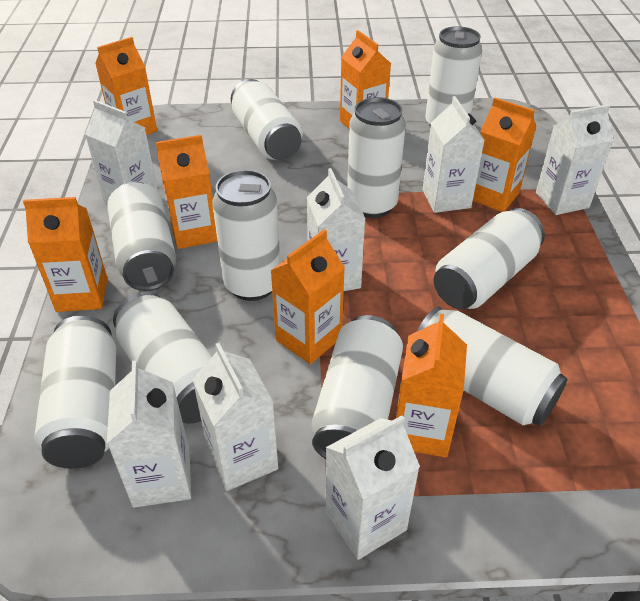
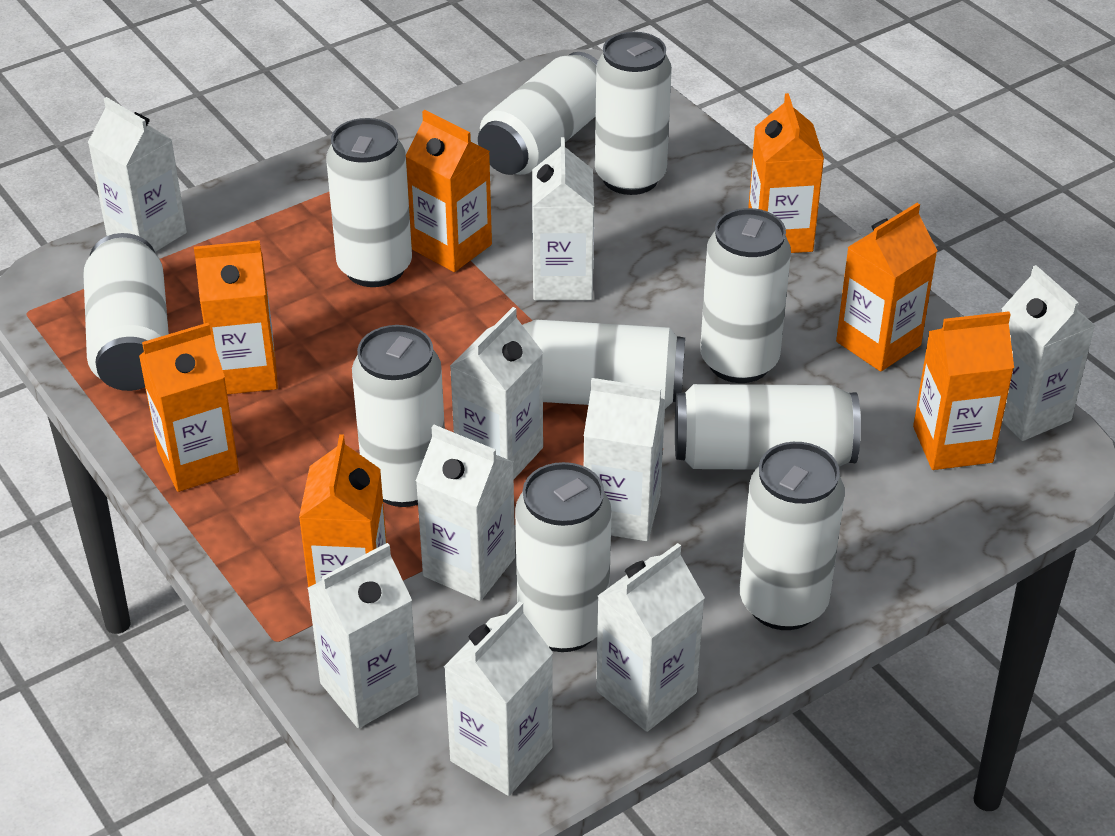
white carton: [85,100,158,203] [107,361,191,508] [193,343,278,491] [307,168,365,291] [326,415,420,560] [422,96,485,213] [536,104,614,215] = 7 -> [88,97,187,252] [307,543,418,728] [416,425,515,601] [444,601,553,796] [450,307,543,479] [532,137,594,300] [584,378,665,541] [596,543,705,732] [1002,265,1096,441] = 9

